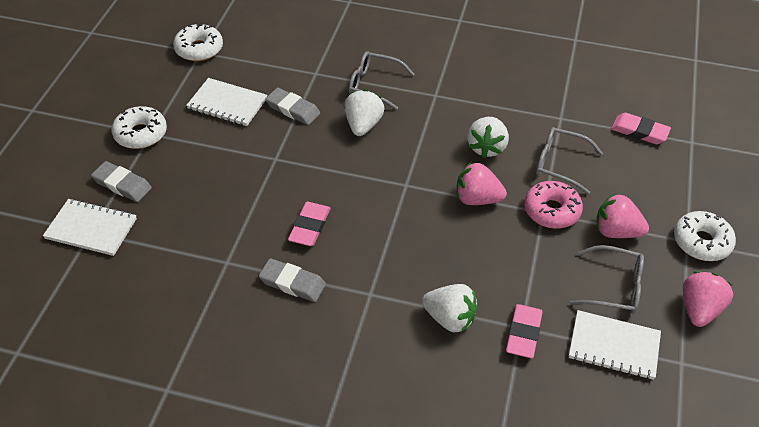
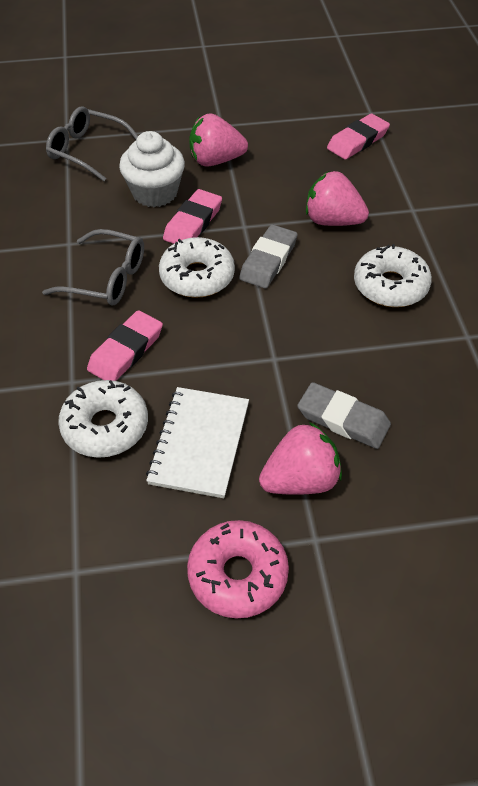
grey eraser: [91,161,152,202] [259,258,326,302] [265,88,320,125] = 3 -> [239,225,298,288] [297,382,391,449] = 2
grey glasses: [348,51,415,110] [536,127,603,194] [570,245,644,314] = 3 -> [42,229,144,306] [46,106,138,181] = 2
white cupcake: none = 0 -> [119,131,185,207] = 1
white notebook: [43,199,137,256] [186,78,267,126] [569,310,661,380] = 3 -> [146,387,249,498] = 1
white strawberry: [344,89,385,136] [422,284,478,332] [467,117,509,158] = 3 -> none = 0

